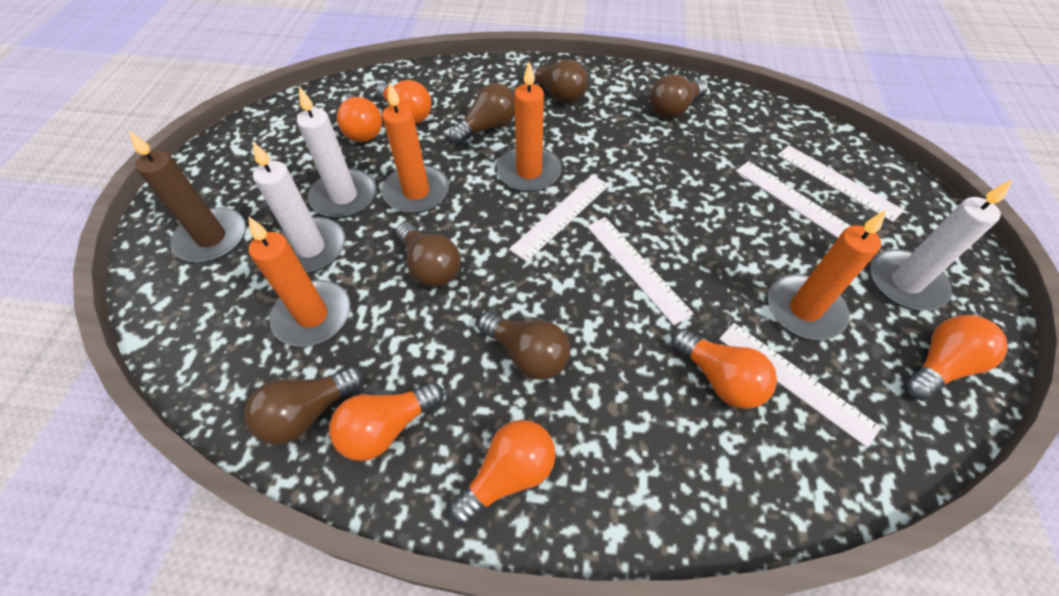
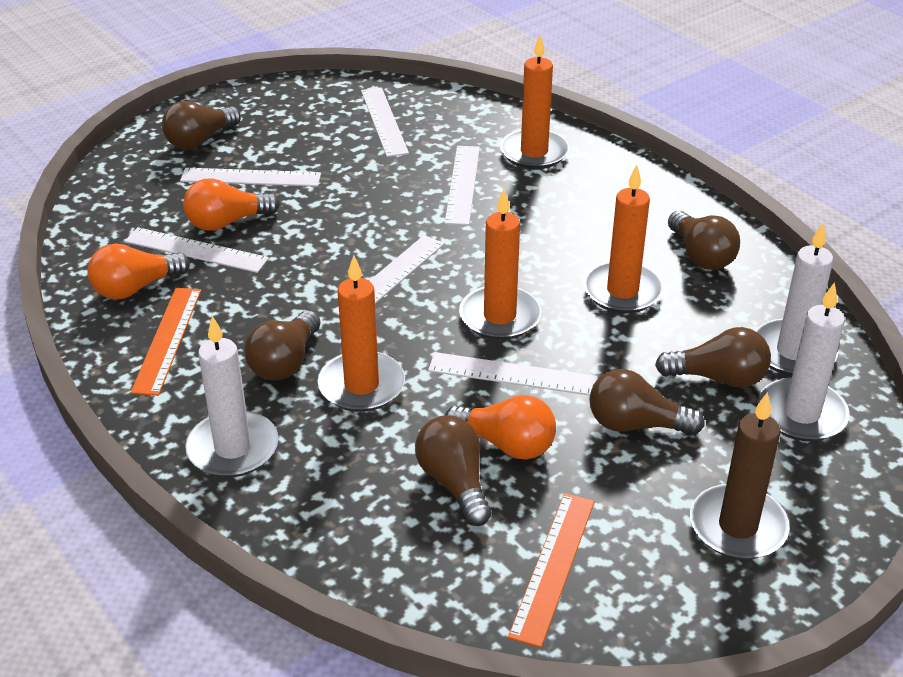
orange light bulb: [329,382,444,461] [337,93,382,142] [376,80,431,124] [449,420,556,526] [672,328,777,409] [904,315,1008,401] = 6 -> [87,244,190,299] [183,178,280,231] [445,395,556,460] = 3
orange ruler: none = 0 -> [131,288,201,396] [508,493,595,648] = 2
white ruler: [509,175,609,262] [587,217,694,325] [719,323,882,448] [736,161,850,238] [777,145,904,222] = 5 -> [125,227,269,273] [180,168,321,187] [332,235,444,316] [361,87,409,157] [428,352,598,396] [444,146,480,226] = 6

